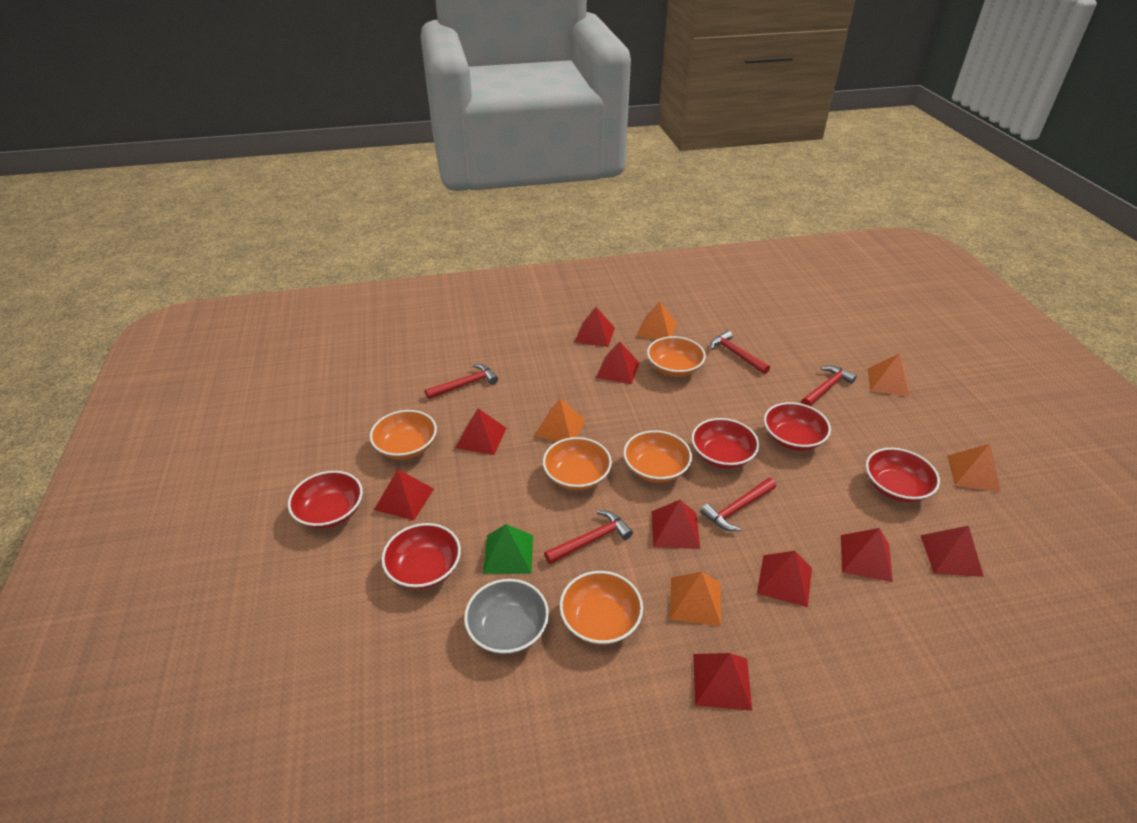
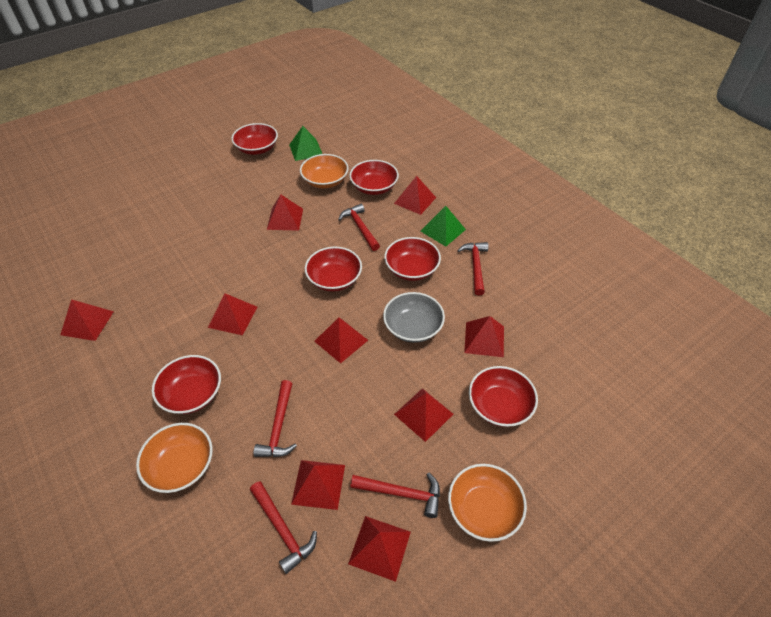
green pyramid: [483,524,533,574] = 1 -> [289,126,322,161] [421,206,466,246] = 2
orange bowl: [370,410,437,460] [543,437,612,491] [560,571,643,645] [623,430,692,483] [647,336,706,377] = 5 -> [136,423,213,493] [300,154,349,188] [448,464,527,542] = 3
orange pyramid: [535,398,586,442] [637,302,677,340] [670,571,721,626] [868,353,910,397] [947,444,1001,492] = 5 -> none = 0
red bowl: [288,471,363,529] [382,523,461,589] [692,418,759,469] [764,402,831,451] [866,448,940,502] = 5 -> [152,355,221,414] [232,123,278,155] [305,247,362,291] [349,160,399,195] [384,237,441,281] [469,366,538,427] = 6

